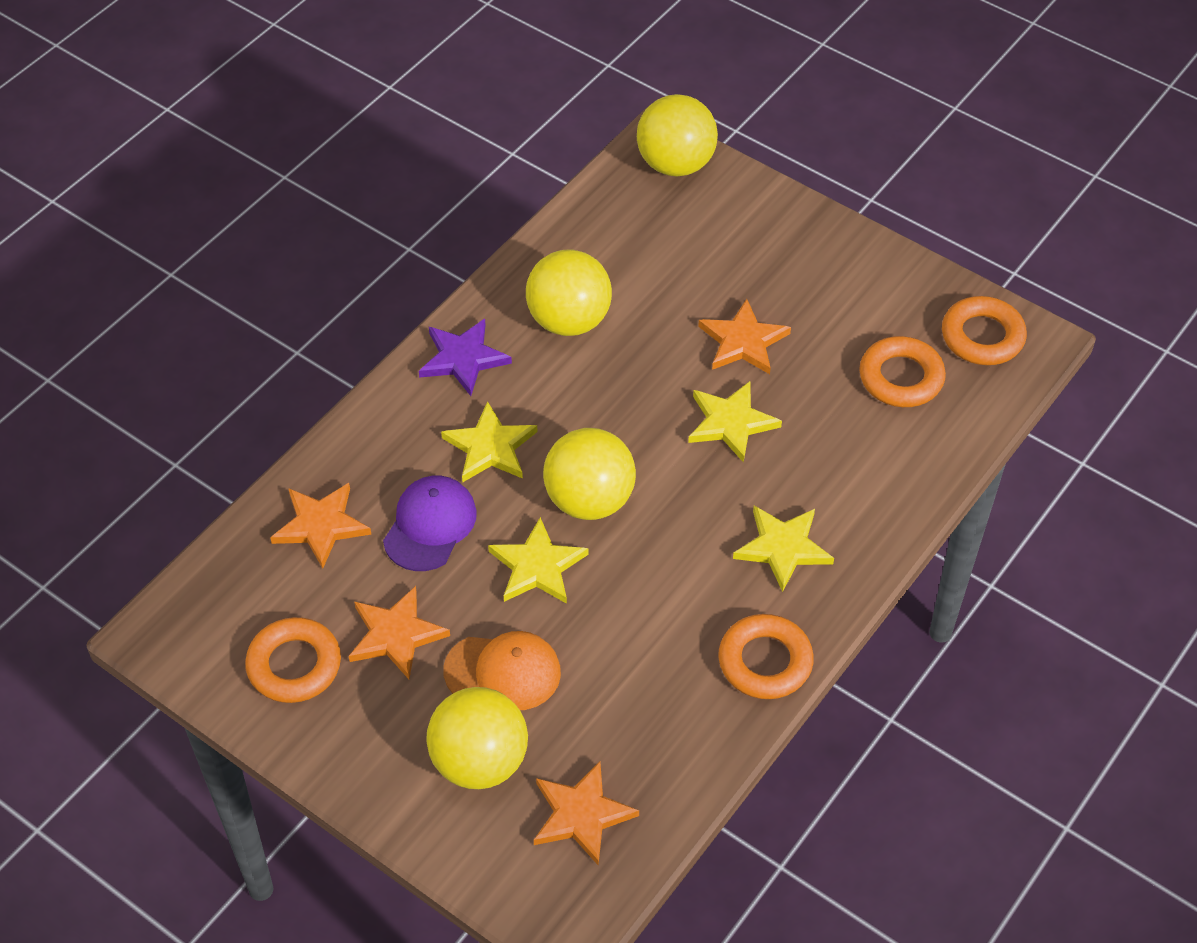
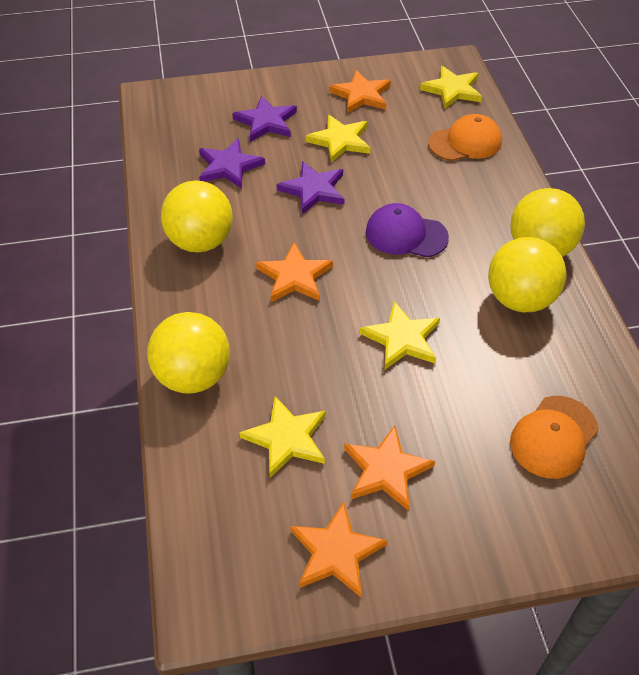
orange cap: [443,631,561,710] = 1 -> [428,114,502,161] [510,396,598,479] = 2
orange ring: [245,617,341,703] [718,614,814,699] [859,336,946,407] [942,296,1027,365] = 4 -> none = 0
purple star: [419,319,512,396] = 1 -> [199,138,265,189] [232,96,297,142] [277,161,345,214] = 3

